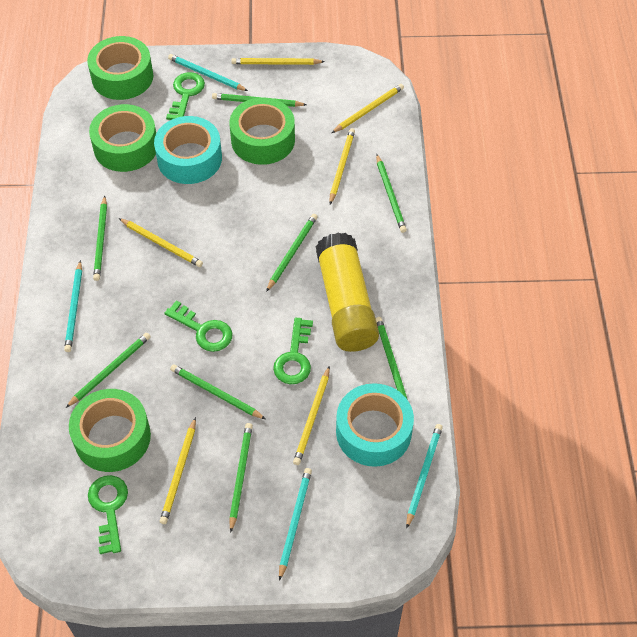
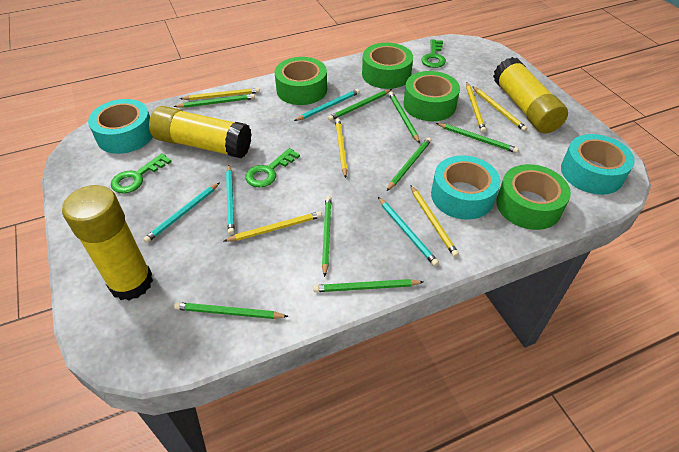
green key: [88,475,128,554] [164,300,232,352] [166,72,205,120] [273,318,313,384] = 4 -> [111,153,172,194] [245,148,300,188] [421,39,446,68] = 3
turquoise tape: [154,116,222,184] [336,383,414,467] = 2 -> [88,99,153,154] [431,155,500,220] [561,134,635,195] = 3
yellow glue stick: [315,232,379,352] = 1 -> [62,185,153,301] [149,106,252,159] [493,57,568,134] = 3

